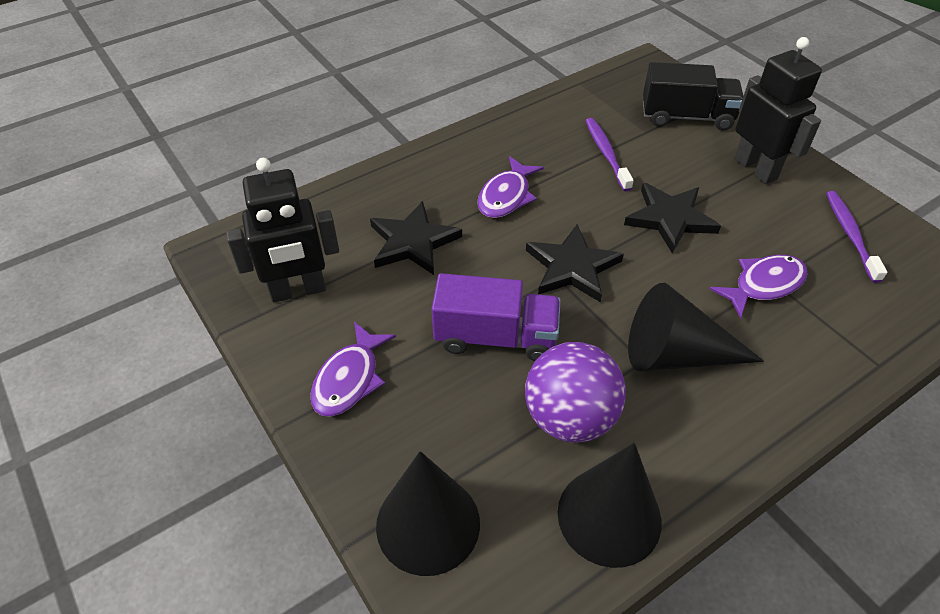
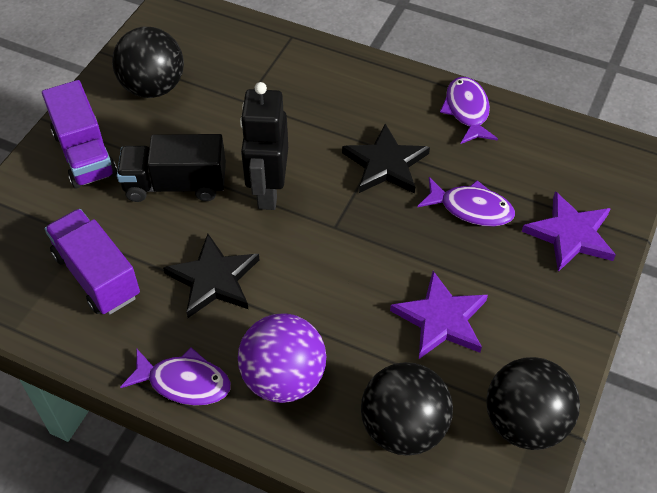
black ball: none = 0 -> [112,27,184,98] [361,362,453,456] [486,357,580,450] = 3
black cone: [376,451,480,576] [557,443,662,568] [628,283,764,371] = 3 -> none = 0
black robot: [226,158,339,303] [734,37,822,184] = 2 -> [240,82,288,210] = 1
black star: [370,201,462,275] [526,224,624,302] [624,183,721,253] = 3 -> [163,234,260,318] [342,124,430,194] = 2
purple star: none = 0 -> [390,271,488,359] [522,191,616,272] = 2
purple toothbrush: [585,118,634,191] [826,191,887,283] = 2 -> none = 0
purple truck: [432,273,561,361] = 1 -> [42,80,117,189] [45,209,140,315] = 2

